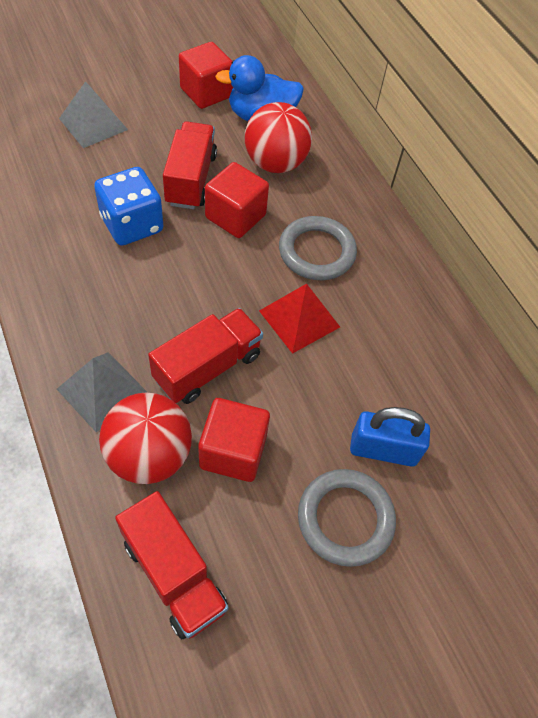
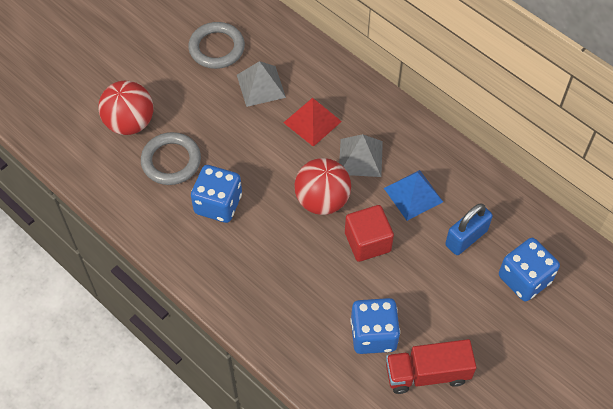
blue dice: [94,167,163,246] = 1 -> [191,165,242,223] [351,298,400,354] [499,238,560,301] = 3
blue duck: [215,55,304,121] = 1 -> none = 0
blue pyramid: none = 0 -> [384,170,443,221] = 1
red cube: [179,42,233,109] [198,398,270,482] [205,162,269,238] = 3 -> [345,205,394,262] = 1
red truck: [115,491,229,639] [148,308,263,404] [163,121,217,209] = 3 -> [386,339,476,394] = 1

